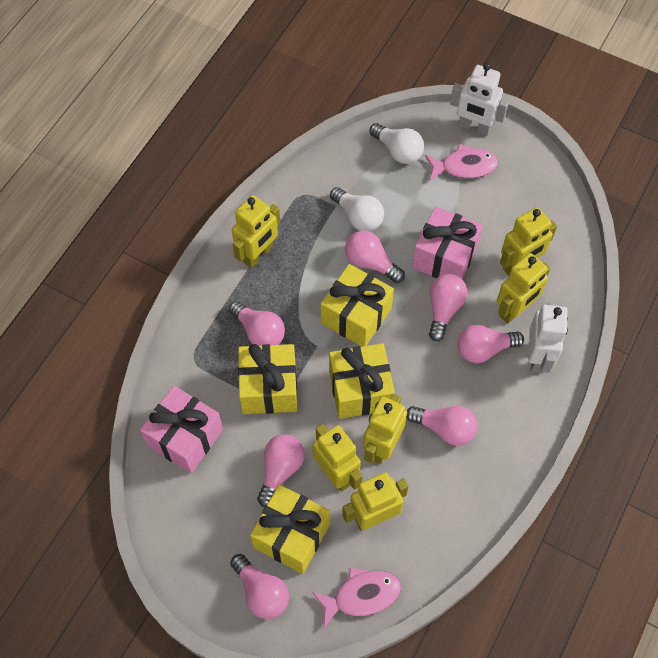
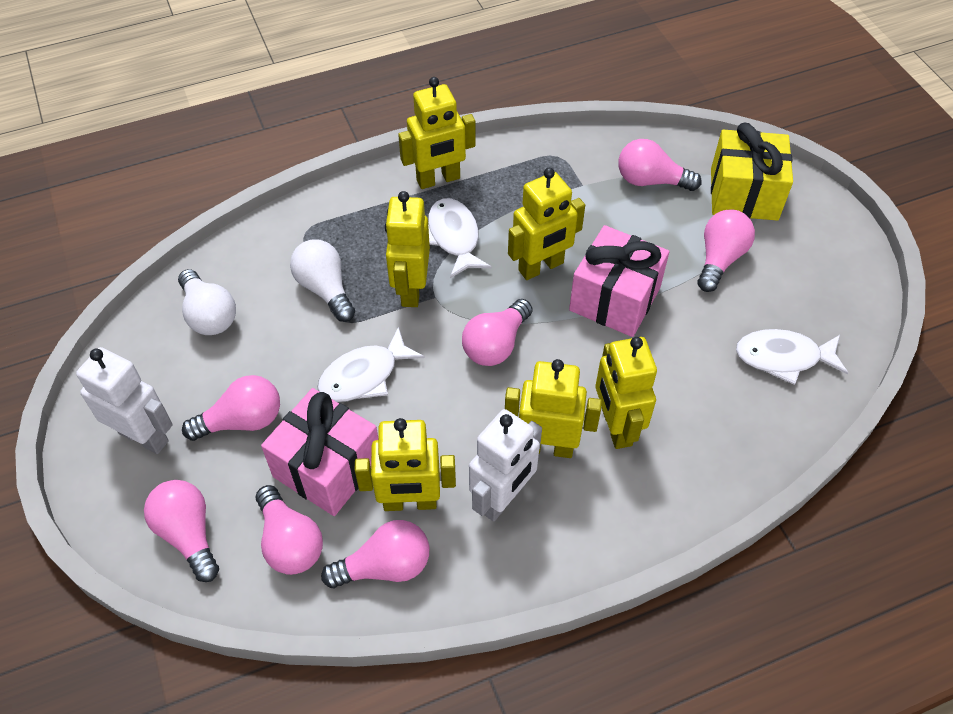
pink fish: [312,567,401,628] [425,144,498,181] = 2 -> none = 0
white fish: none = 0 -> [317,326,425,402] [428,198,492,278] [736,329,848,385] = 3
yellow gift: [238,344,297,414] [250,484,330,574] [321,264,394,347] [329,343,395,419] = 4 -> [711,123,793,221] = 1

